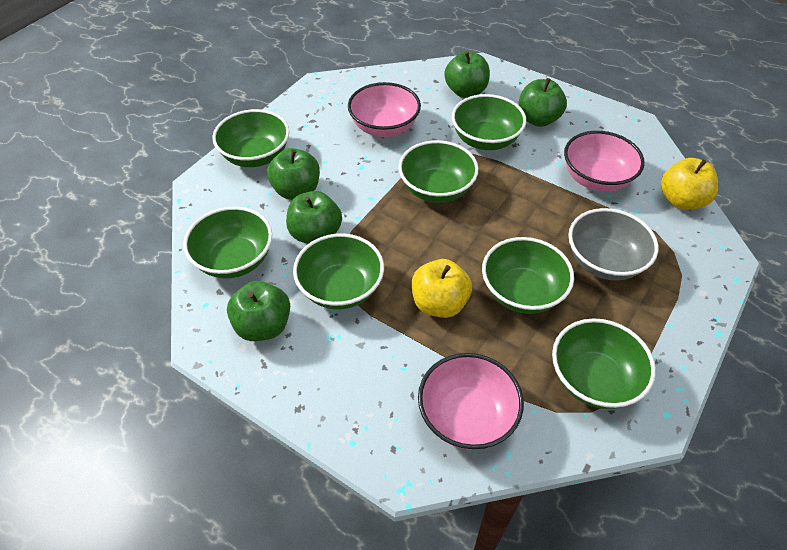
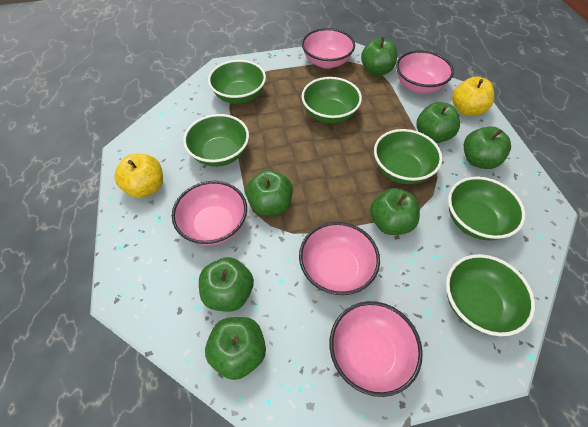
green apple: [227,281,290,341] [267,148,320,200] [286,191,342,244] [444,51,490,98] [518,78,567,127] = 5 -> [199,257,254,312] [205,317,266,380] [246,170,293,216] [361,37,397,76] [370,188,420,235] [416,102,460,143] [464,126,511,169] = 7
green bowl: [183,207,272,279] [212,109,290,167] [293,233,384,310] [398,140,479,203] [452,94,526,150] [482,237,574,314] [552,318,656,409] = 7 -> [183,114,249,167] [208,60,266,104] [301,77,362,124] [374,129,442,184] [446,254,535,336] [448,176,526,240] = 6
grey bowl: [568,208,658,280] = 1 -> none = 0
pink bowl: [348,82,421,137] [418,353,524,450] [564,131,645,192] = 3 -> [172,181,247,246] [299,222,380,295] [302,28,355,69] [329,301,423,397] [396,51,454,93] = 5

